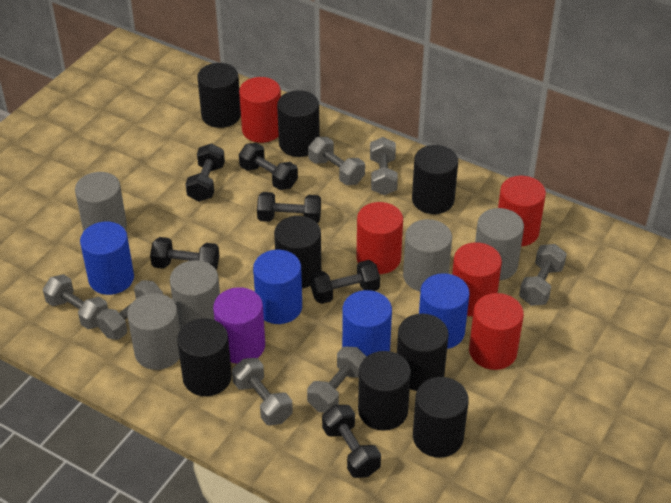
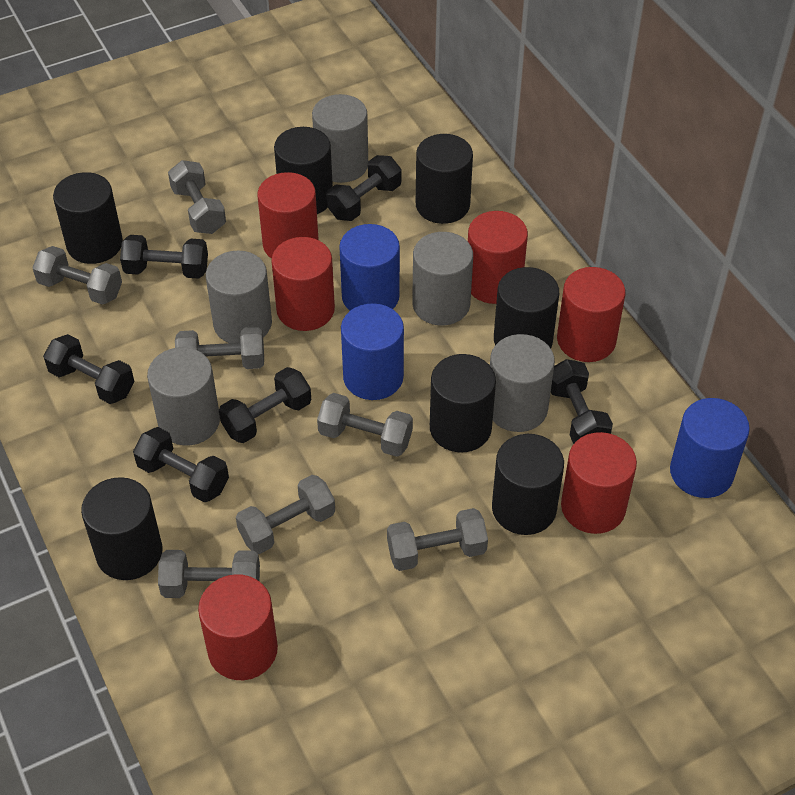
black cylinder: [177,318,232,396] [197,63,241,128] [274,216,321,288] [277,90,320,157] [358,351,411,431] [397,314,449,391] [412,145,458,214] [413,377,469,458] = 8 -> [53,172,123,264] [81,477,162,580] [274,127,333,214] [416,134,473,224] [430,354,496,452] [492,434,564,535] [494,267,559,349] = 7
blue cylinder: [80,222,134,295] [253,250,302,324] [342,290,392,356] [419,273,469,349] = 4 -> [339,224,400,311] [341,303,404,400] [670,398,750,498] = 3
purple cylinder: [213,287,265,364] = 1 -> none = 0
red cylinder: [239,77,281,143] [356,202,403,274] [452,242,502,317] [469,293,524,370] [498,176,546,246] = 5 -> [198,574,278,680] [257,172,319,259] [271,237,335,331] [468,211,528,304] [557,267,625,362] [561,432,637,534] = 6

